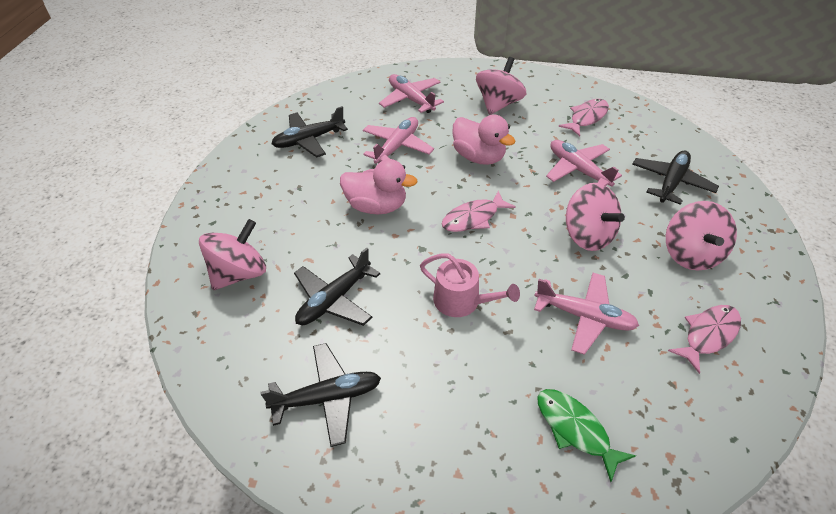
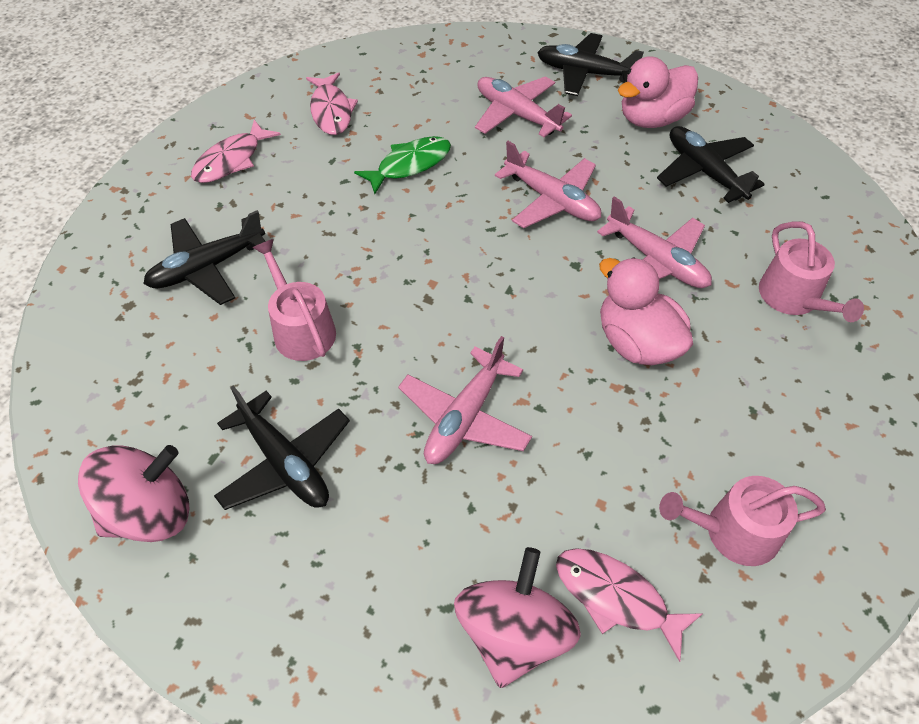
pink spinning top: [199,219,266,290] [476,57,526,115] [566,183,625,251] [666,201,737,271] = 4 -> [78,445,189,542] [454,547,581,688] = 2
pink watering can: [420,253,520,317] = 1 -> [253,239,336,361] [659,476,826,566] [759,222,864,322] = 3

